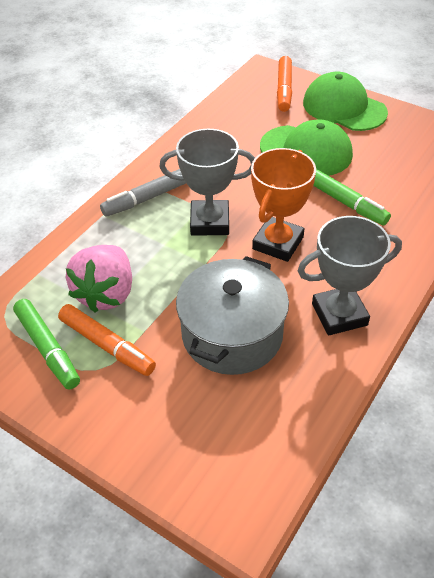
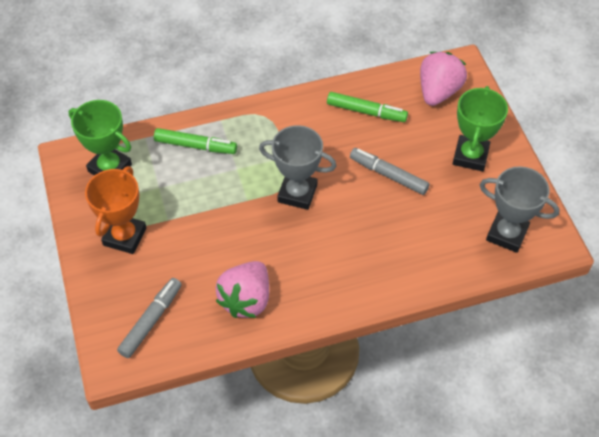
green cap: [260,120,353,176] [303,72,388,131] = 2 -> none = 0
green trophy: none = 0 -> [69,100,132,176] [453,86,508,171] = 2
grey marker: [100,169,186,217] = 1 -> [117,278,182,358] [350,148,430,195] = 2
grey pot: [176,256,289,375] = 1 -> none = 0
orange marker: [58,304,156,376] [277,56,292,112] = 2 -> none = 0
pink strawberry: [66,245,132,313] = 1 -> [216,261,269,318] [420,52,467,106] = 2

